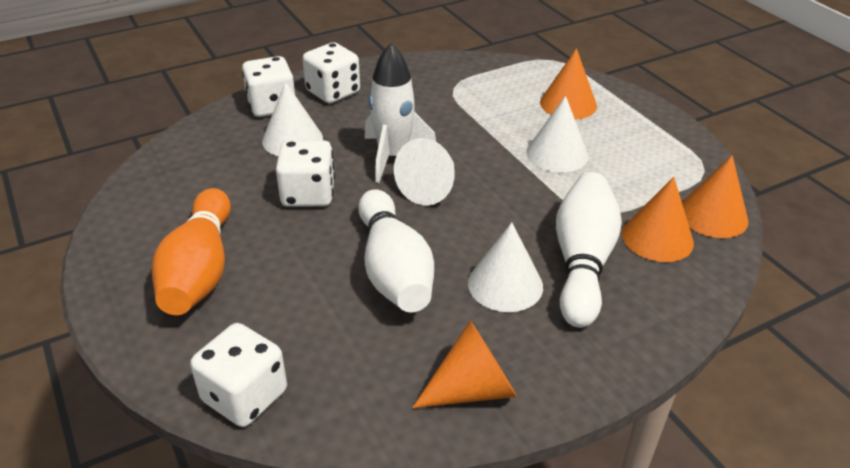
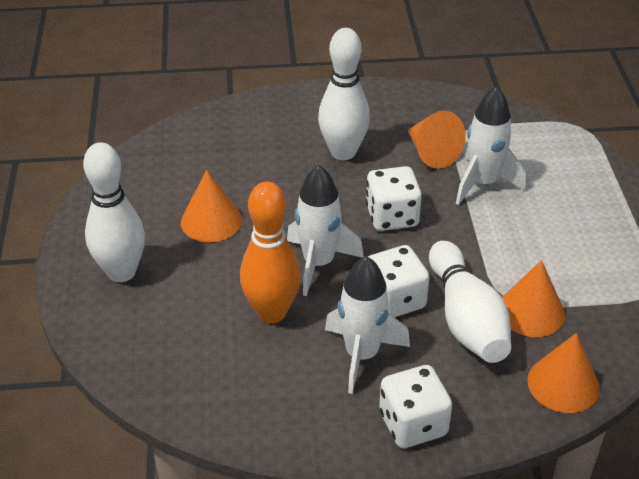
white bowling pin: [358,189,434,312] [556,172,622,328] = 2 -> [83,142,145,282] [318,28,370,160] [429,241,511,363] = 3
white cone: [262,82,323,156] [394,138,455,206] [468,222,543,312] [526,96,588,173] = 4 -> none = 0
white dice: [190,323,287,427] [242,56,295,117] [276,140,335,207] [302,42,360,104] = 4 -> [366,166,422,231] [368,245,429,317] [379,365,452,448] = 3
white rocket: [365,43,436,183] = 1 -> [287,165,364,296] [325,256,410,394] [456,86,526,205] = 3

